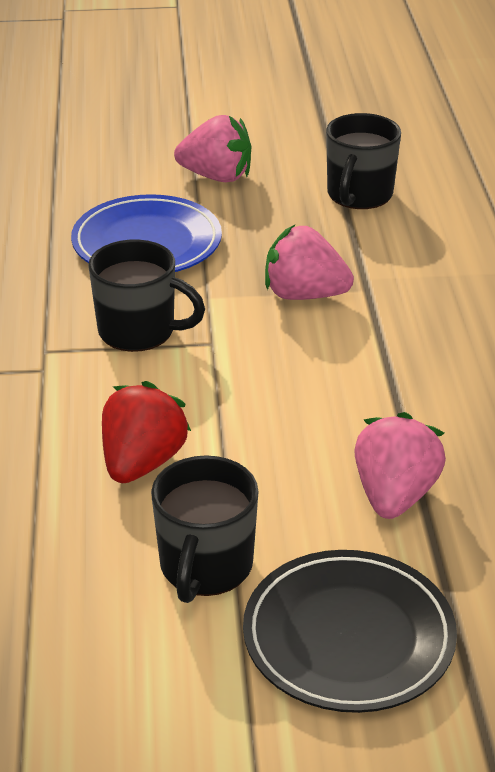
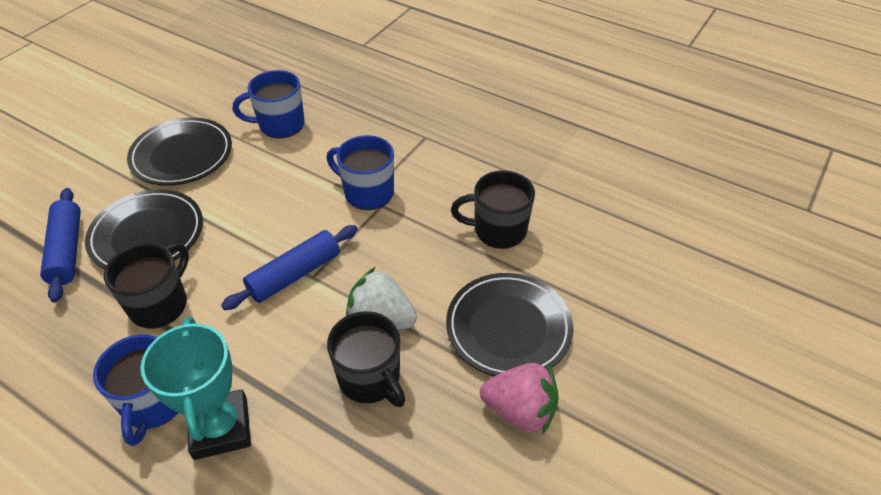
black plate: [243,550,457,713] = 1 -> [85,189,203,269] [127,117,232,186] [446,273,573,376] = 3
blue mug: none = 0 -> [93,334,178,446] [233,70,305,138] [326,135,394,210] = 3
blue plate: [71,194,222,272] = 1 -> none = 0
blue rolling pin: none = 0 -> [40,188,81,302] [221,225,358,310] = 2
pink strawberry: [174,115,252,182] [265,225,354,300] [354,412,446,519] = 3 -> [480,363,559,435] = 1
red strawberry: [102,381,191,483] = 1 -> none = 0
turquoise trophy: none = 0 -> [141,316,251,460] = 1
white strawberry: none = 0 -> [346,267,417,330] = 1

